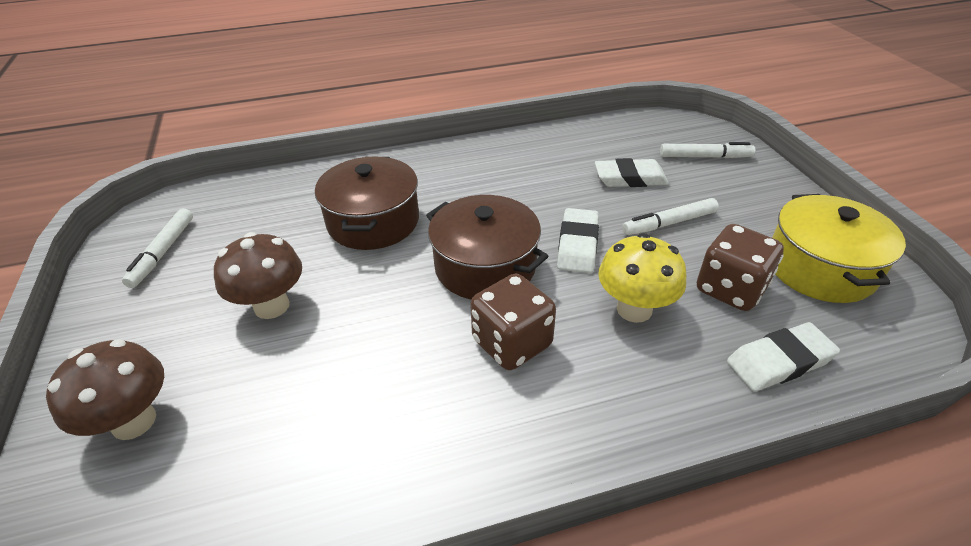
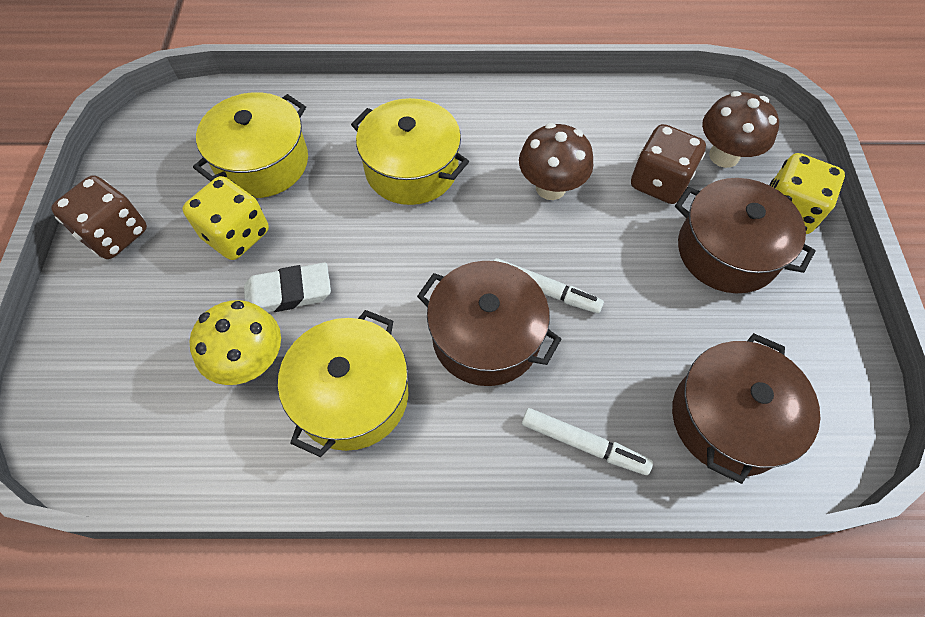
brown pot: [315,156,419,250] [426,195,548,300] = 2 -> [417,261,561,386] [672,333,820,484] [675,178,816,293] = 3
white eraser: [557,208,599,273] [595,158,669,187] [727,322,840,392] = 3 -> [244,263,331,312] = 1
white marker: [122,208,193,288] [622,198,719,235] [660,142,755,158] = 3 -> [494,258,604,314] [522,408,653,475] = 2
yellow dice: none = 0 -> [182,176,269,260] [770,153,845,234] = 2
yellow pot: [772,194,906,303] = 1 -> [193,92,308,198] [278,310,408,457] [351,98,469,205] = 3

